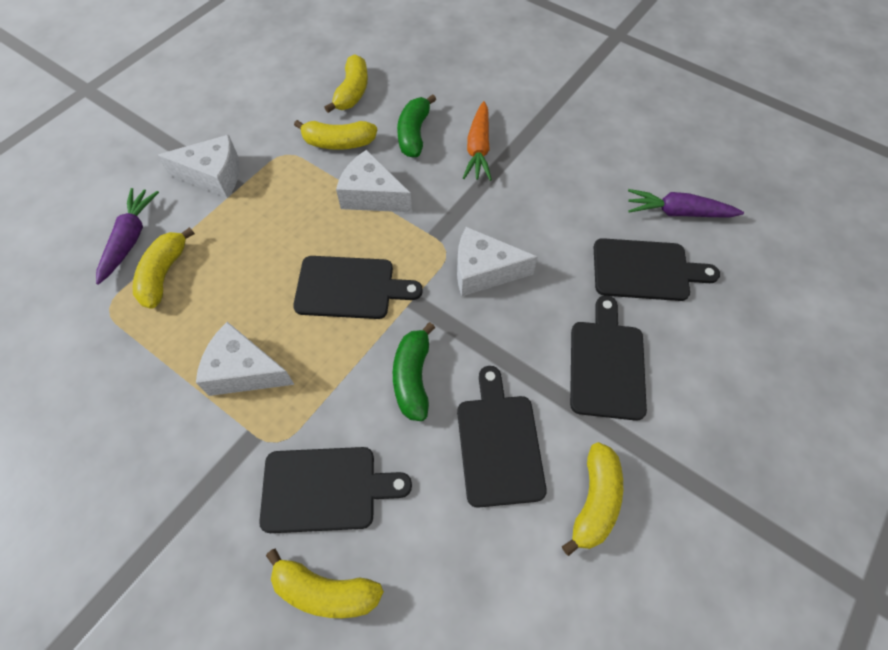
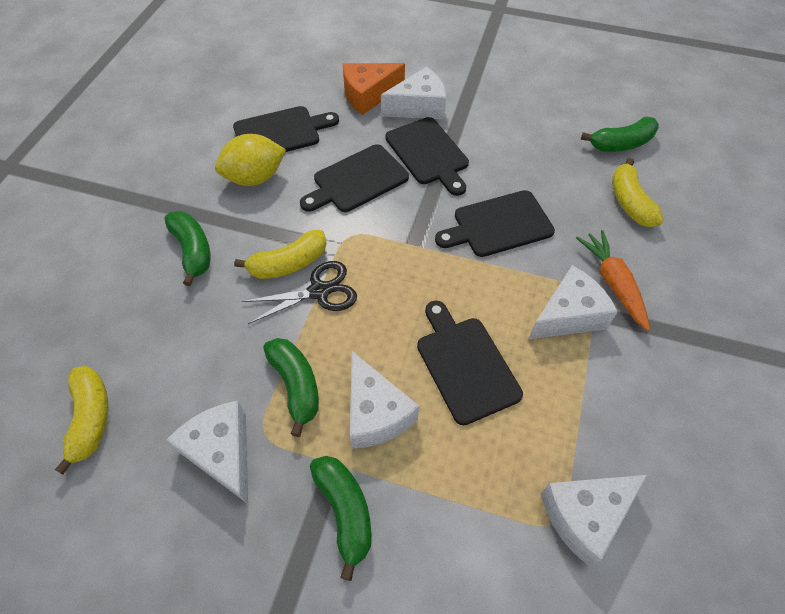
black scissors: none = 0 -> [242,261,357,324] = 1
green banana: [393,322,435,421] [397,94,436,158] = 2 -> [165,211,211,286] [264,338,319,437] [310,456,371,581] [581,117,659,152] = 4
orange cheese: none = 0 -> [343,63,405,115] = 1
purple carrot: [96,188,159,285] [628,189,744,218] = 2 -> none = 0
white cheese: [158,135,240,198] [196,322,295,396] [336,150,412,212] [457,227,538,296] = 4 -> [167,401,248,504] [350,351,419,449] [381,67,446,119] [529,265,618,339] [541,475,647,566] = 5
yellow banana: [133,227,195,308] [266,549,384,618] [294,120,377,150] [324,54,368,113] [562,442,623,556] = 5 -> [55,366,109,474] [234,230,327,279] [612,158,664,227] = 3
yellow lemon: none = 0 -> [215,134,286,186] = 1

